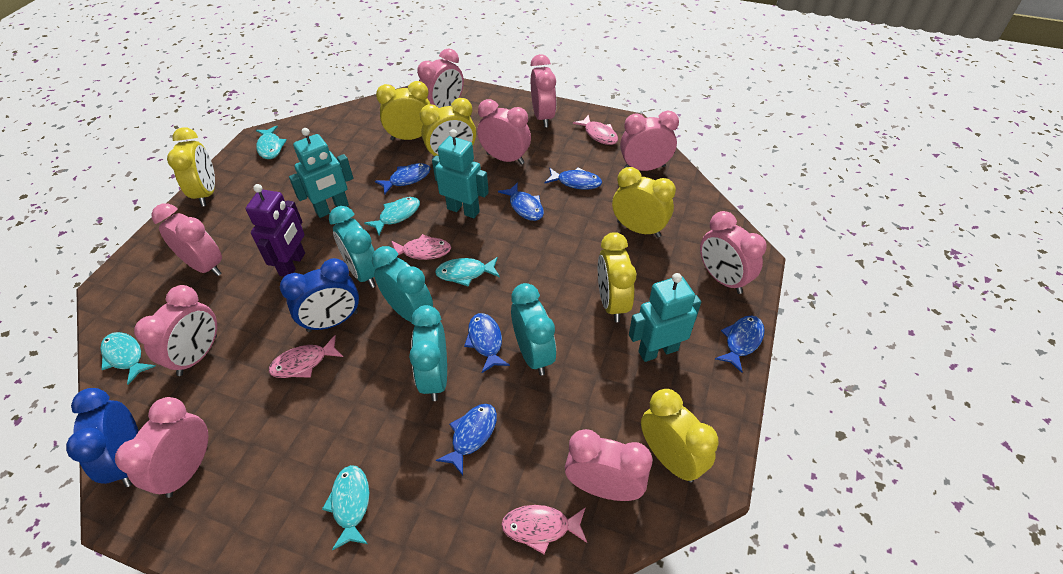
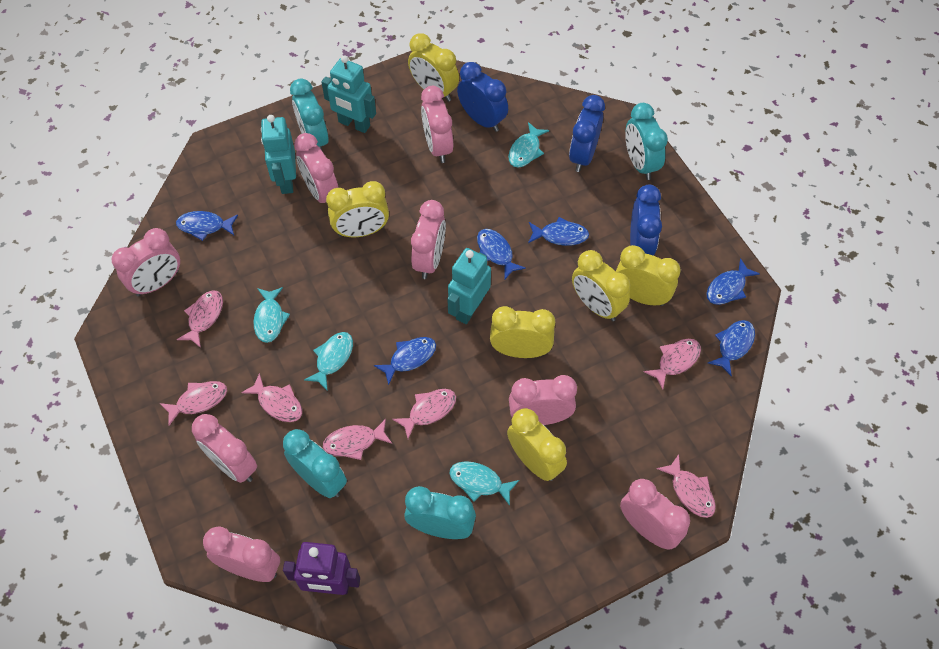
blue clock: [66,388,139,487] [280,258,359,332] = 2 -> [457,62,508,132] [569,95,605,172] [630,184,662,256] = 3
pink clock: [115,397,208,498] [134,285,217,376] [151,203,222,276] [417,48,464,108] [477,99,531,165] [530,54,556,127] [565,429,652,501] [620,111,679,171] [700,211,767,294] = 9 -> [112,228,180,297] [192,414,257,483] [203,526,280,582] [294,133,339,203] [411,200,446,279] [421,86,453,163] [509,375,577,425] [620,479,690,550] = 8
pink fish: [269,335,343,378] [391,234,451,260] [501,505,587,554] [573,114,618,145] = 4 -> [160,381,227,426] [177,290,223,348] [241,373,302,422] [323,419,392,460] [392,389,456,439] [644,339,701,389] [657,454,716,518] = 7
turquoise fish: [101,332,155,385] [256,125,287,159] [322,465,369,551] [364,197,420,235] [435,257,500,286] = 5 -> [253,287,290,343] [304,332,353,391] [449,461,519,506] [508,122,549,168] = 4

